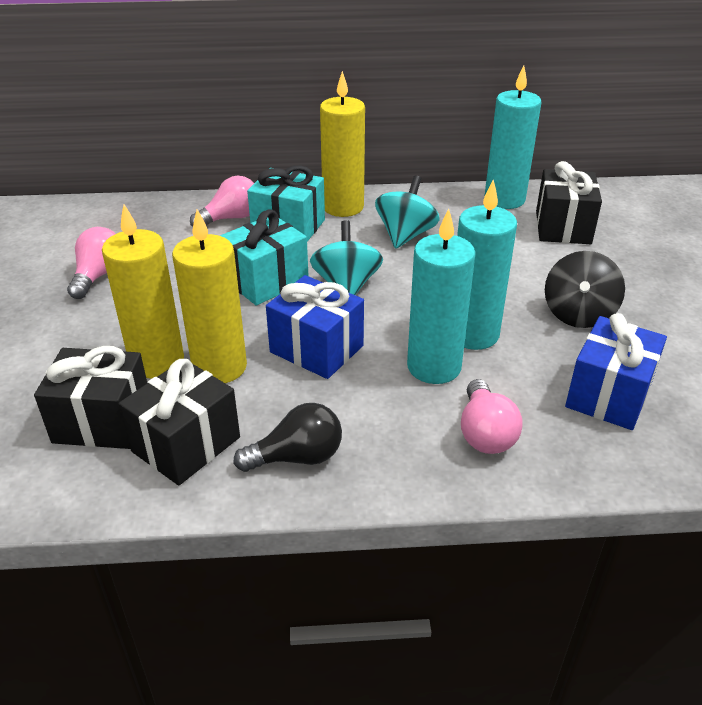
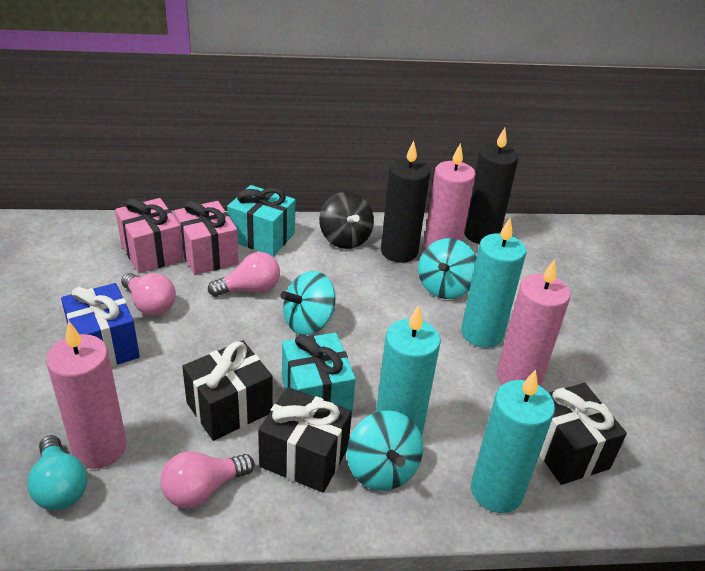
black candle: none = 0 -> [381,141,430,263] [464,128,519,244] = 2
black light bulb: [234,403,342,472] = 1 -> none = 0
blue gift: [266,275,364,379] [565,313,667,430] = 2 -> [61,283,140,367] = 1
pink candle: none = 0 -> [46,321,127,469] [422,143,476,252] [497,259,571,386] = 3
pink gift: none = 0 -> [115,198,183,273] [174,201,239,275] = 2
turquoise light bulb: none = 0 -> [27,435,88,510] = 1
turquoise spinning top: [310,220,383,295] [375,175,440,249] = 2 -> [280,271,335,335] [347,410,423,491] [418,238,477,299] = 3
yellow candle: [102,205,184,379] [172,209,247,383] [320,71,365,217] = 3 -> none = 0

